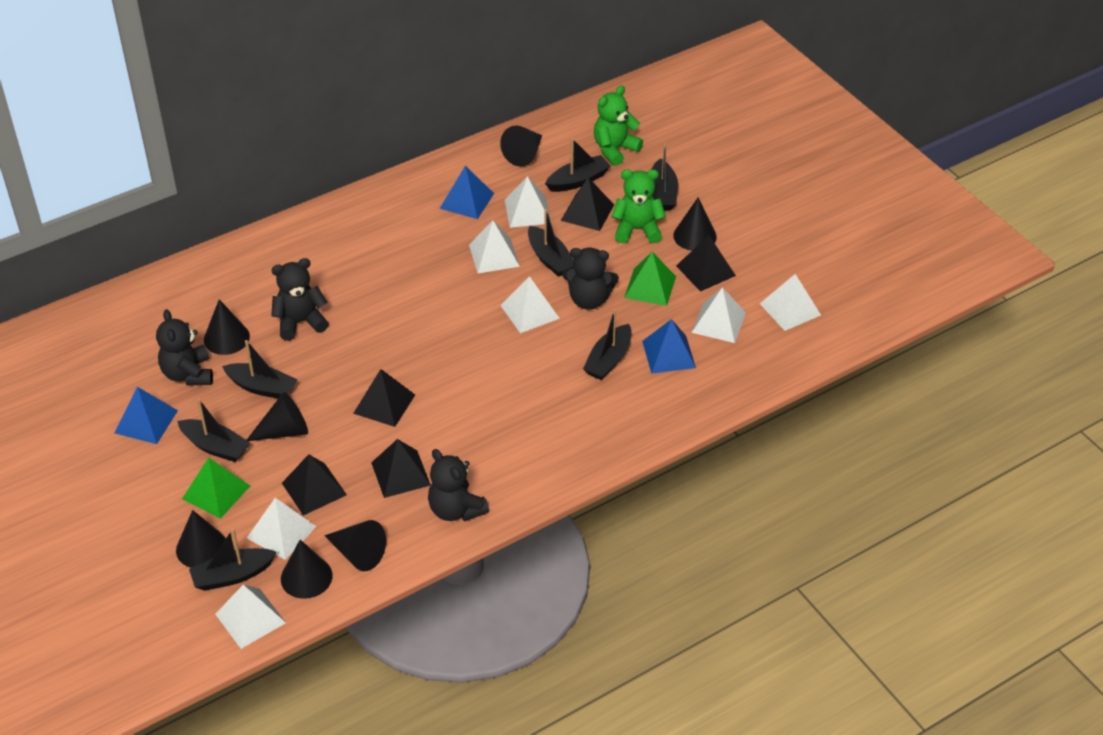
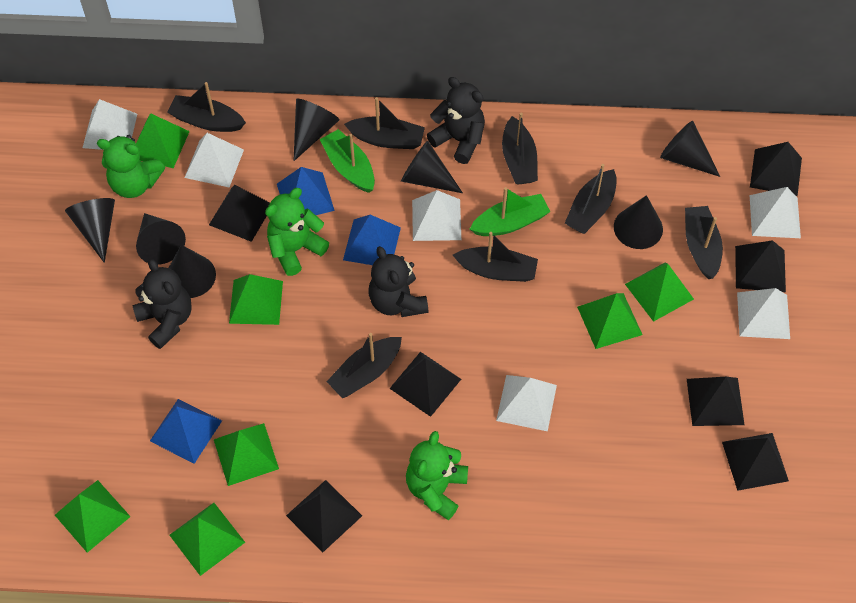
black pyramid: [282,454,347,516] [353,369,415,427] [371,439,431,498] [561,177,614,231] [676,236,736,292] = 5 -> [209,185,270,242] [286,480,362,552] [389,352,461,417] [687,377,745,426] [722,433,789,491] [735,240,786,292] [750,142,802,196] = 7
black teddy bear: [156,309,213,386] [271,258,329,341] [428,449,489,522] [562,248,619,310] = 4 -> [132,259,192,349] [369,246,428,317] [427,77,485,164] = 3
green boat: none = 0 -> [319,129,375,193] [470,187,551,236] = 2
green pyramid: [182,458,250,519] [624,252,676,306] = 2 -> [55,480,131,553] [136,113,190,168] [170,503,245,576] [214,423,279,486] [229,274,283,325] [577,293,643,349] [625,262,694,322] = 7
green teddy bear: [594,85,643,166] [611,169,666,243] = 2 -> [97,135,165,198] [265,188,329,276] [406,431,468,520] = 3
white pyramid: [215,584,286,649] [247,498,317,560] [469,220,520,273] [500,276,560,333] [505,176,552,228] [691,287,746,343] [760,274,821,331] = 7 -> [83,99,137,150] [184,133,244,187] [412,190,461,241] [496,375,557,431] [737,288,790,339] [750,187,801,238] = 6

